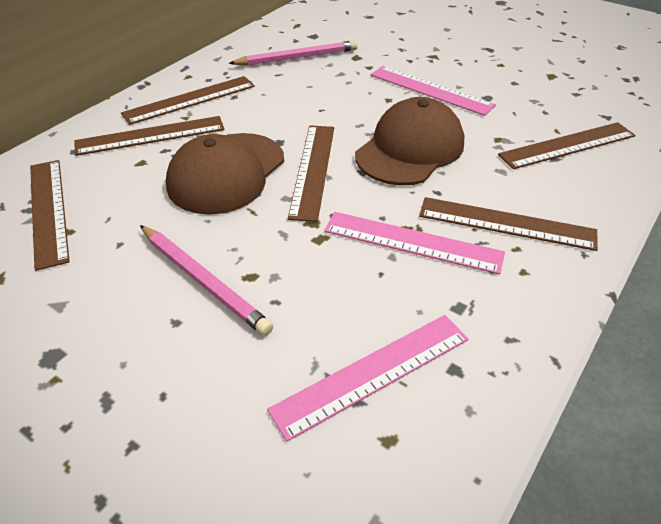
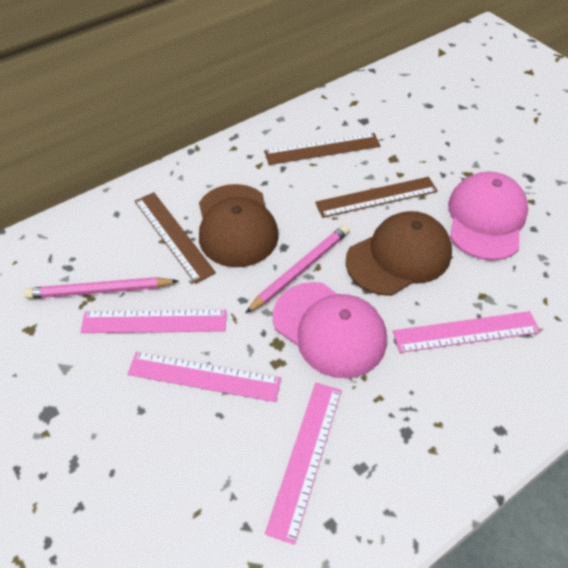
brown ruler: [30,160,70,271] [74,116,224,156] [121,76,255,125] [288,125,334,222] [419,197,598,251] [498,122,635,169] = 6 -> [135,192,216,284] [264,133,380,165] [315,177,438,218] = 3
pink cap: none = 0 -> [273,282,387,378] [448,171,528,261] = 2
pink ruler: [267,315,468,441] [324,212,505,275] [371,66,496,116] = 3 -> [80,309,227,333] [127,352,281,402] [265,383,342,545] [393,311,540,353] = 4

